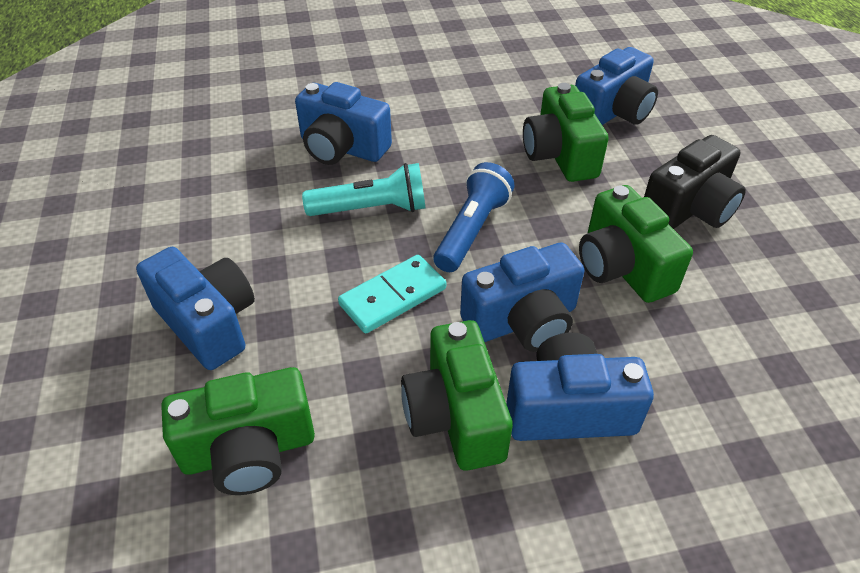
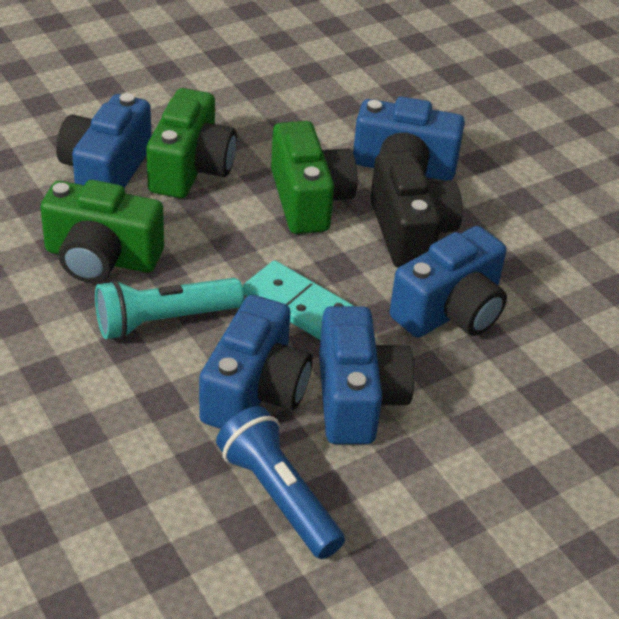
green camera: [162,367,315,495] [401,320,513,471] [523,83,609,182] [579,185,693,303] = 4 -> [40,180,164,283] [146,88,237,198] [271,121,358,234] = 3

